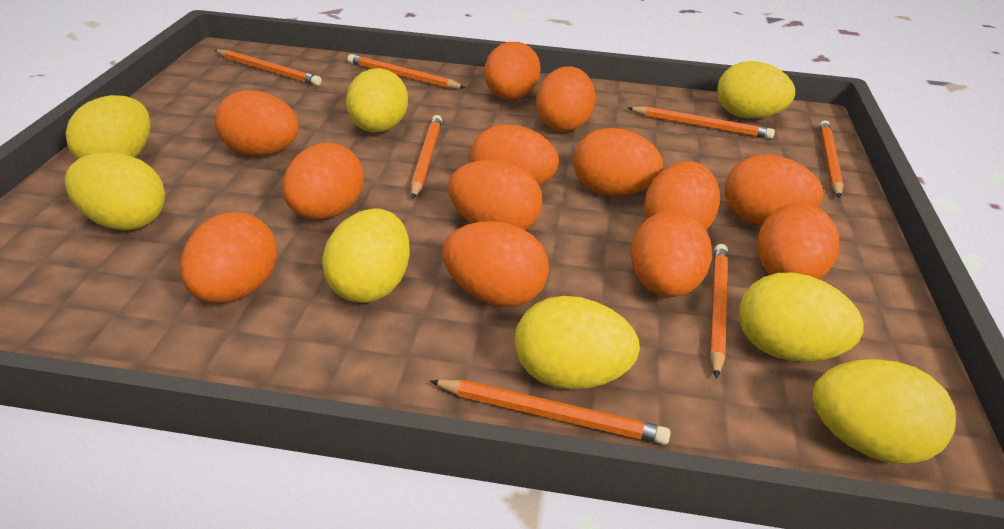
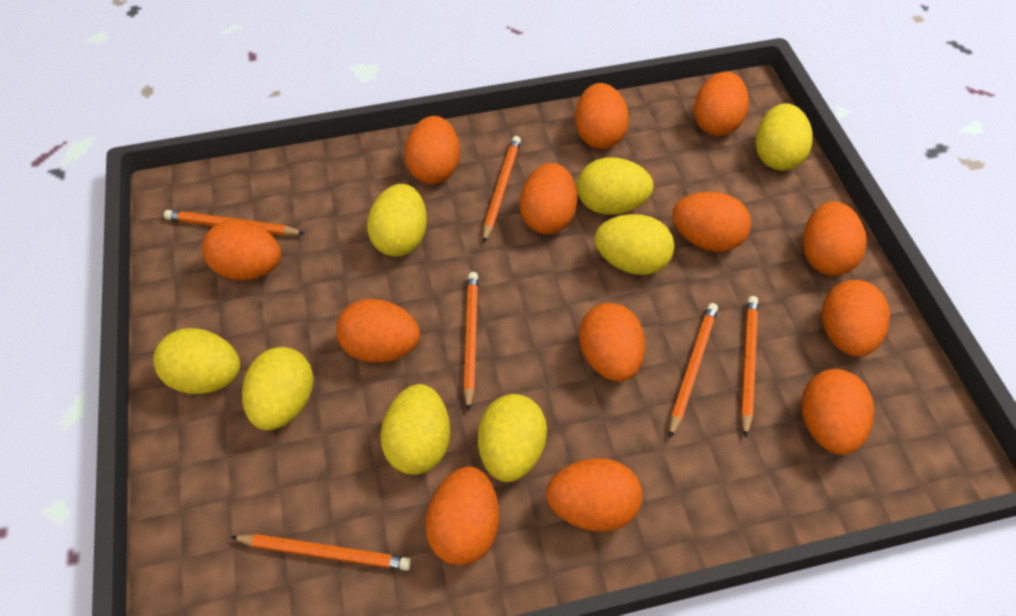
orange pencil: [214,50,322,86] [347,54,465,89] [411,115,442,199] [430,380,671,445] [628,106,775,139] [709,244,728,379] [819,120,843,198] = 7 -> [164,210,305,236] [231,534,411,571] [464,272,478,412] [483,136,521,243] [669,303,718,438] [741,296,758,438] = 6

